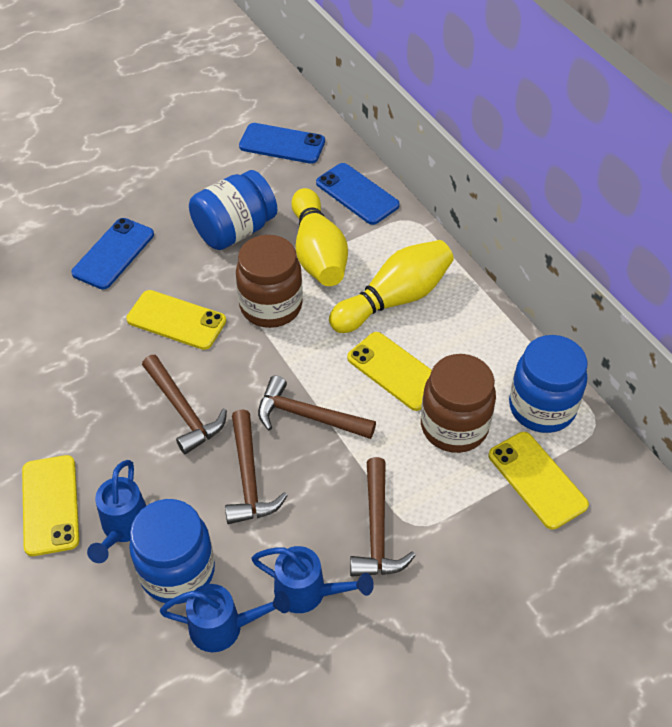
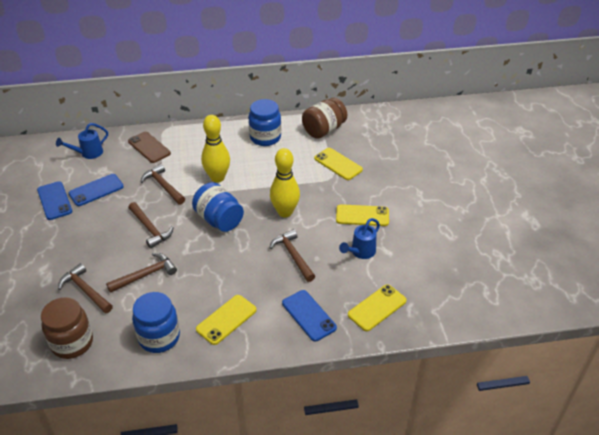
blue watering can: [87,460,146,563] [160,584,290,652] [251,546,374,613] = 3 -> [56,123,108,159] [339,218,380,259] = 2
brown hammer: [142,355,227,454] [225,409,288,524] [258,376,376,439] [350,457,416,577] = 4 -> [58,263,113,313] [106,253,177,293] [128,202,173,249] [141,164,185,205] [269,229,315,282] = 5
brown phone: none = 0 -> [128,132,171,163] = 1

